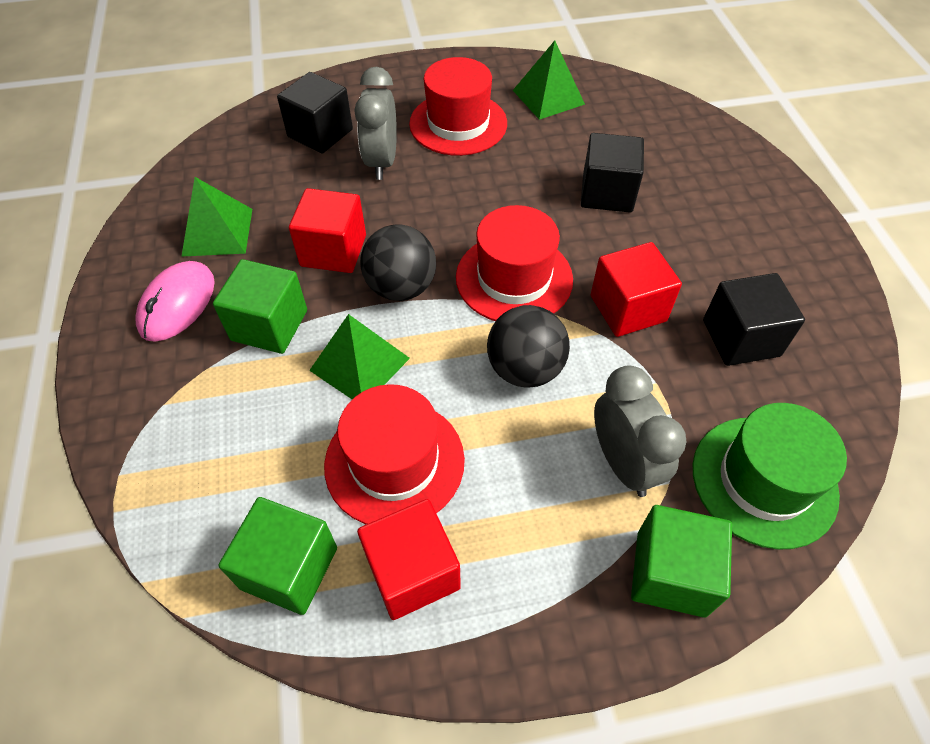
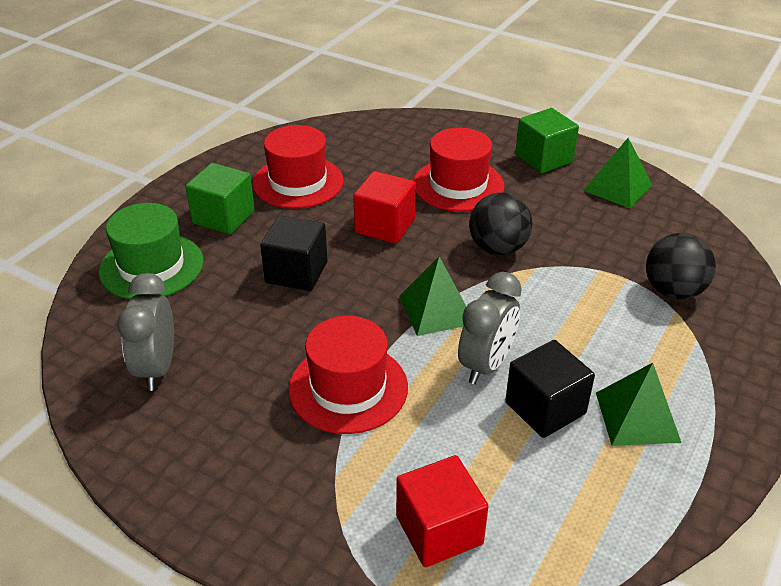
black cube: [277,72,353,154] [581,133,644,212] [703,273,805,366] = 3 -> [260,215,327,291] [505,340,595,438] = 2
green cube: [213,259,307,354] [219,497,337,615] [631,505,732,618] = 3 -> [185,163,255,235] [515,108,579,173] = 2
pink mouse: [135,261,215,341] = 1 -> none = 0
red cube: [289,188,366,273] [357,499,461,620] [591,242,682,337] = 3 -> [353,171,416,244] [396,455,488,567] = 2

